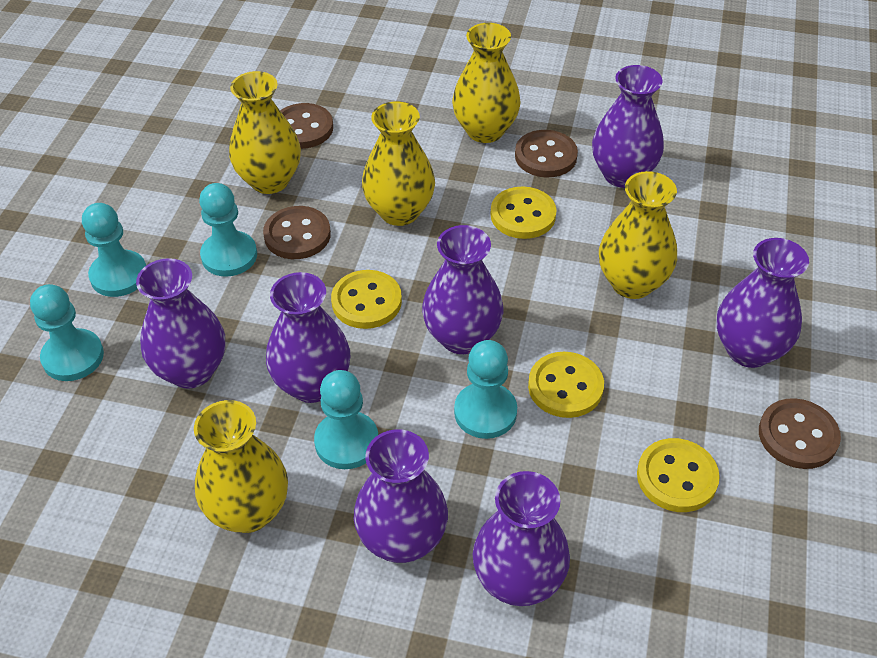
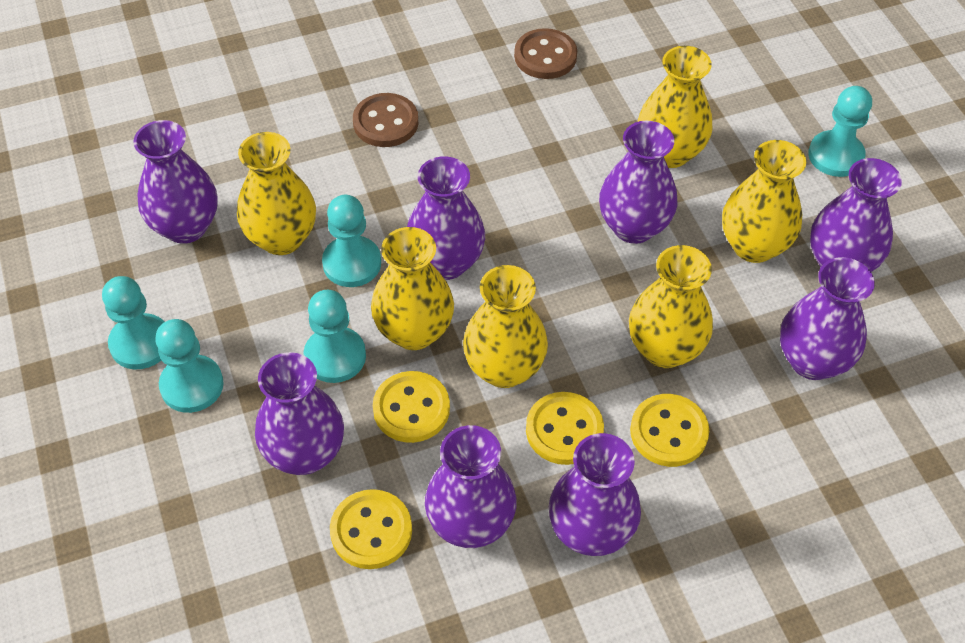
brown button: [263,206,331,259] [280,103,333,149] [515,130,578,177] [759,398,841,469] = 4 -> [353,93,418,147] [514,28,577,79] = 2
purple vase: [136,258,225,389] [266,272,350,403] [354,429,448,563] [422,225,503,354] [473,471,570,606] [592,65,664,188] [717,238,809,368] = 7 -> [133,120,218,244] [255,352,344,475] [407,156,485,280] [425,425,517,548] [549,433,641,556] [599,121,677,244] [780,257,875,380] [810,158,902,272] = 8
yellow vase: [194,400,288,533] [229,71,301,194] [362,101,435,226] [452,23,521,143] [599,171,677,299] = 5 -> [237,132,316,255] [371,227,454,350] [463,265,548,388] [629,245,713,368] [638,46,712,168] [722,140,806,263] = 6

